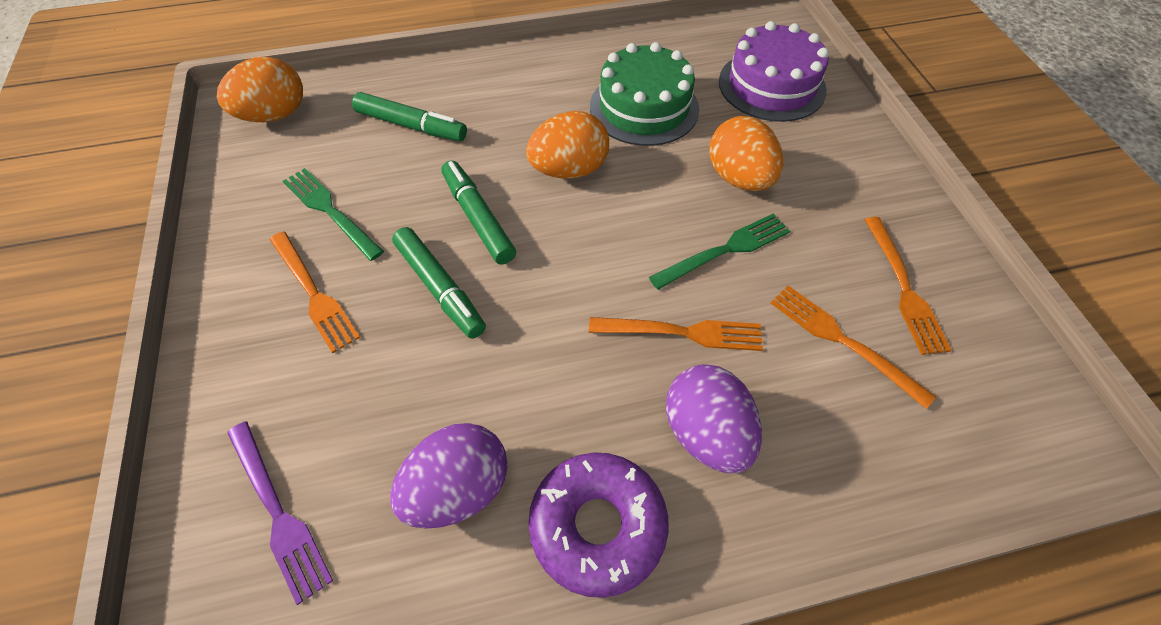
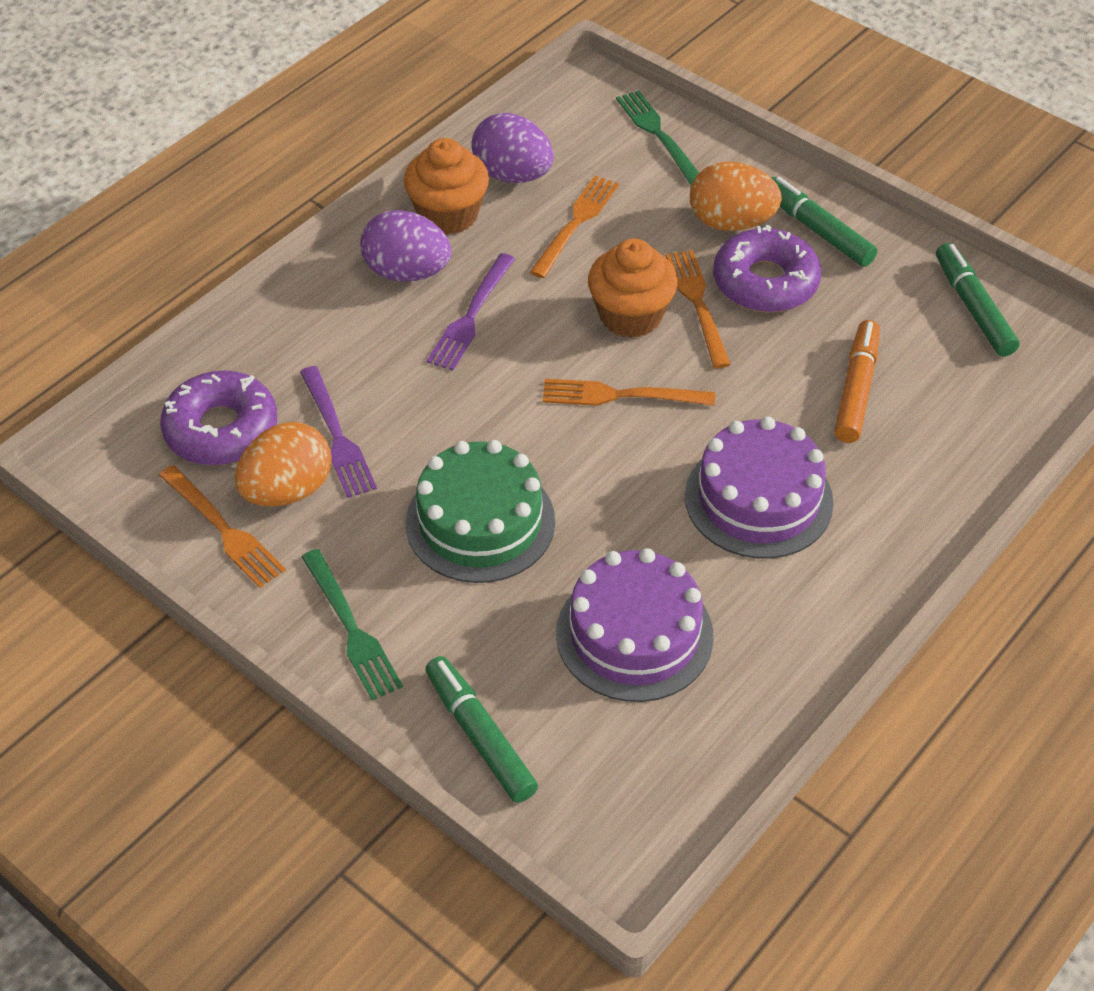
orange cupcake: none = 0 -> [404,138,489,235] [588,239,678,338] = 2
orange egg: [217,57,303,122] [526,111,609,179] [709,116,783,191] = 3 -> [234,422,331,507] [690,162,782,231] = 2
orange marker: none = 0 -> [834,320,880,443] = 1
purple cake: [719,21,829,122] = 1 -> [556,548,713,702] [685,417,834,559] = 2
purple donut: [528,452,669,598] = 1 -> [160,370,277,466] [713,225,821,313] = 2
purple fork: [227,421,333,605] = 1 -> [300,366,377,498] [426,253,515,371] = 2

